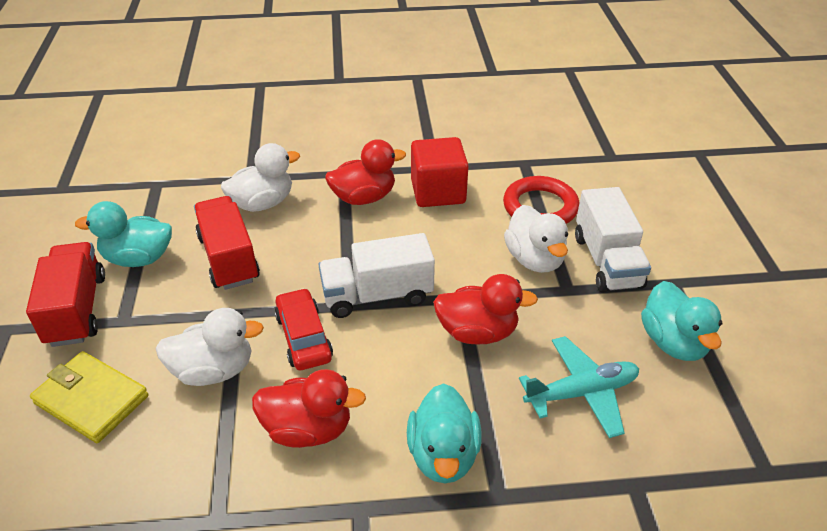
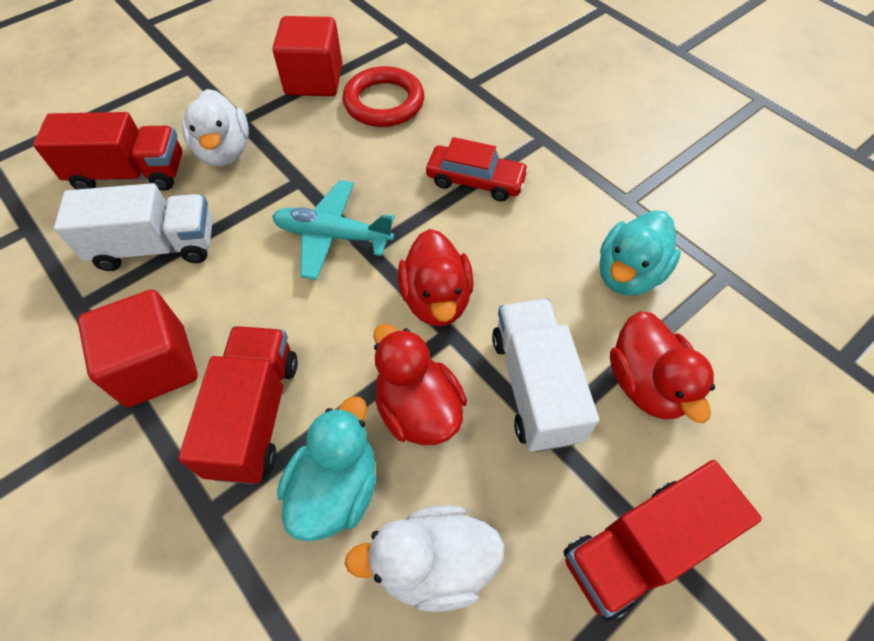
red cube: [411,137,469,207] = 1 -> [78,290,198,407] [273,16,342,96] = 2
red truck: [26,242,105,347] [194,196,260,290] = 2 -> [33,112,182,191] [178,326,298,484] [563,460,762,621] = 3
turquoise duck: [75,201,172,267] [407,383,482,483] [641,281,722,361] = 3 -> [277,396,376,542] [599,210,681,295] = 2
white duck: [156,308,264,386] [221,143,300,212] [504,205,568,273] = 3 -> [182,89,249,166] [345,505,505,612] = 2
yellow wallet: [30,351,148,443] = 1 -> none = 0

